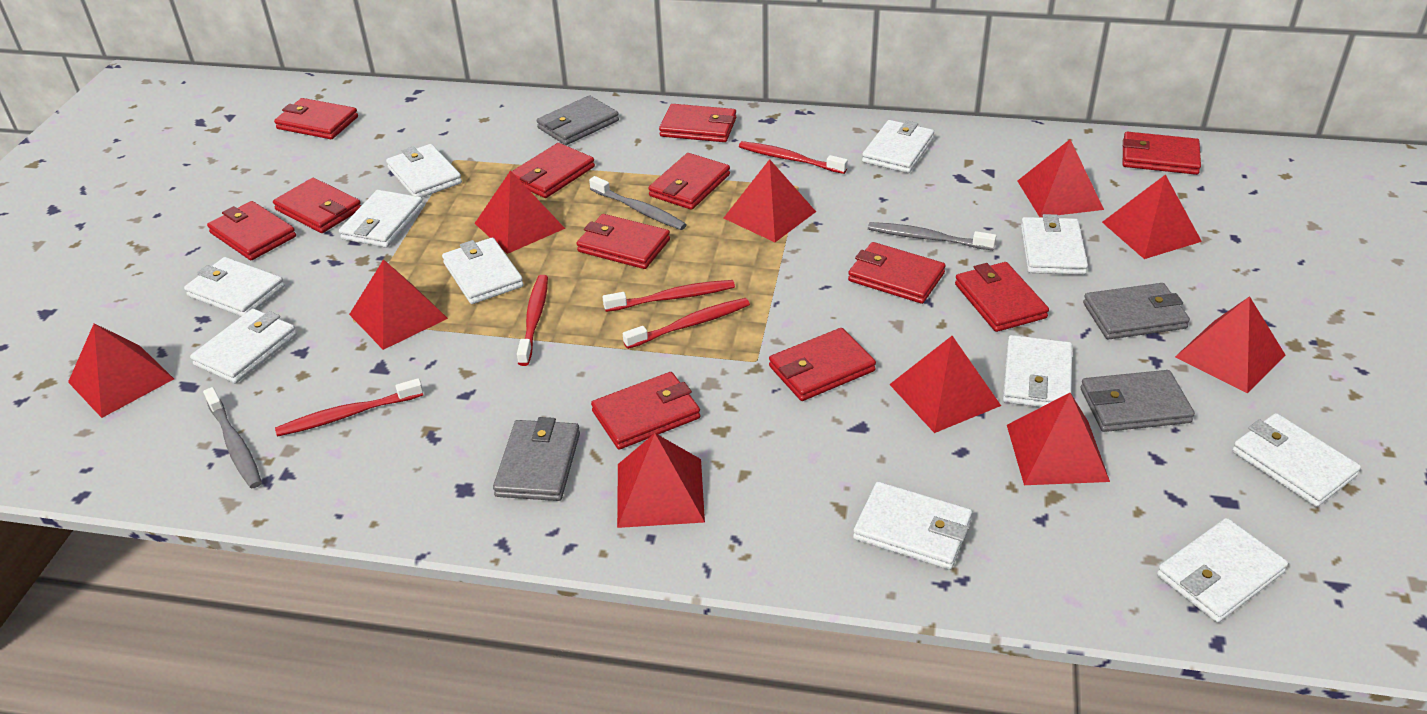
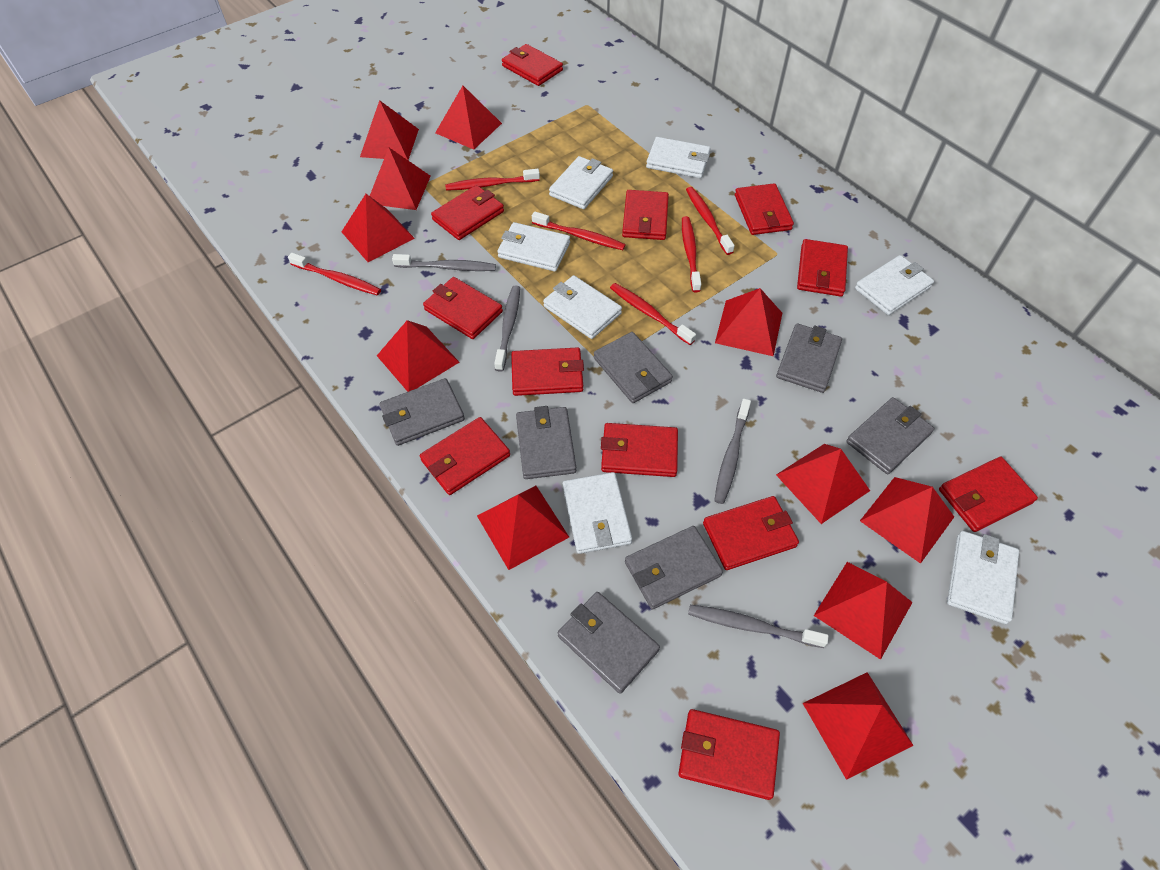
grey toothbrush: [203,387,262,488] [589,176,687,230] [868,222,996,250] = 3 -> [392,254,496,271] [494,286,520,372] [688,605,828,648] [714,399,751,504] = 4
grey wallet: [493,417,580,501] [537,95,619,145] [1080,370,1195,432] [1083,283,1190,340] = 4 -> [380,378,465,446] [516,406,576,479] [558,592,660,694] [594,332,673,403] [625,526,723,609] [776,323,842,393] [846,397,934,474] = 7
red pyramid: [68,323,174,418] [349,259,448,350] [475,170,565,254] [617,433,705,528] [724,159,816,242] [889,336,1001,433] [1007,393,1110,485] [1018,139,1104,217] [1102,174,1202,259] [1175,296,1285,393] = 10 -> [342,194,415,262] [360,100,419,160] [370,148,431,210] [377,320,459,392] [435,86,502,150] [477,486,569,570] [715,288,782,356] [776,444,870,524] [803,672,914,780] [814,562,913,660] [860,477,954,564] = 11
red toothbrush: [275,378,423,437] [517,275,548,366] [603,280,735,312] [623,298,750,349] [739,141,848,174] = 5 -> [288,253,381,296] [445,169,540,191] [532,211,626,250] [610,283,696,345] [682,216,701,292] [686,187,735,255] = 6
white wallet: [184,257,285,316] [190,309,297,383] [339,190,424,248] [386,144,462,198] [442,237,524,304] [853,482,972,570] [862,120,934,173] [1003,335,1073,407] [1021,214,1088,275] [1157,518,1288,623] [1232,413,1361,507] = 11 -> [497,222,570,272] [543,275,622,339] [549,156,613,209] [563,472,632,554] [646,137,711,178] [855,255,934,315] [947,531,1019,624] = 7

